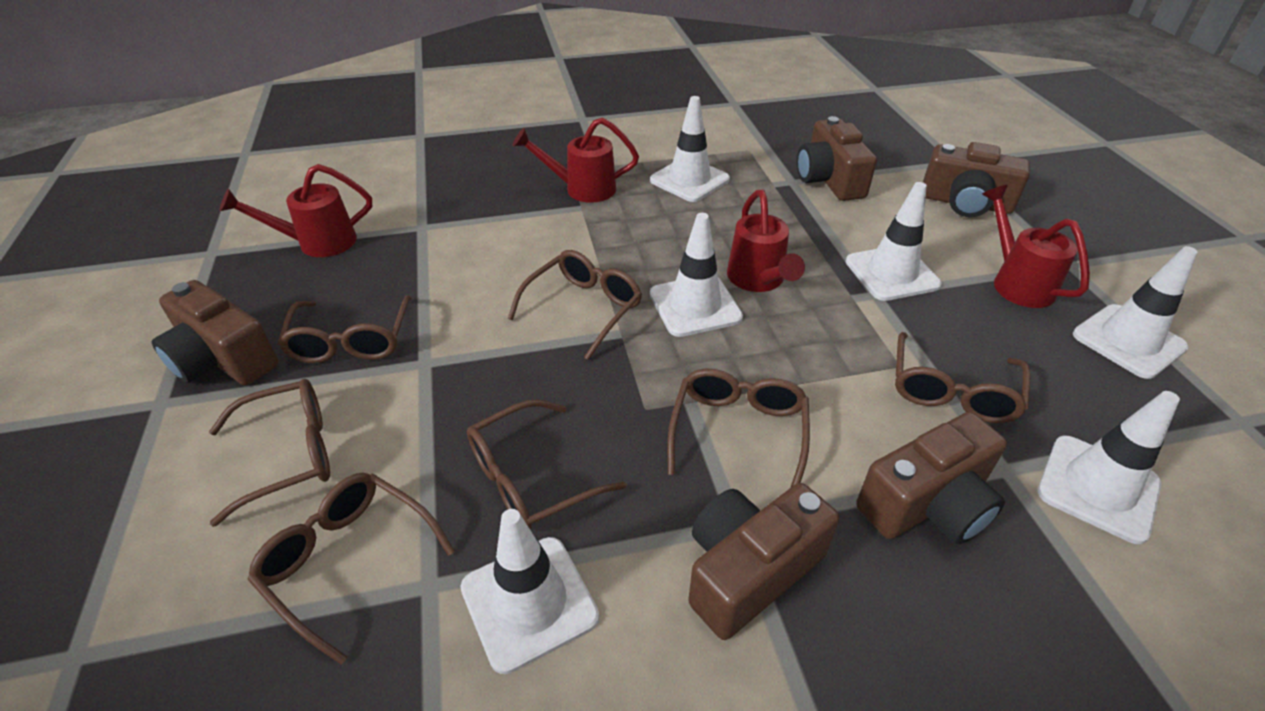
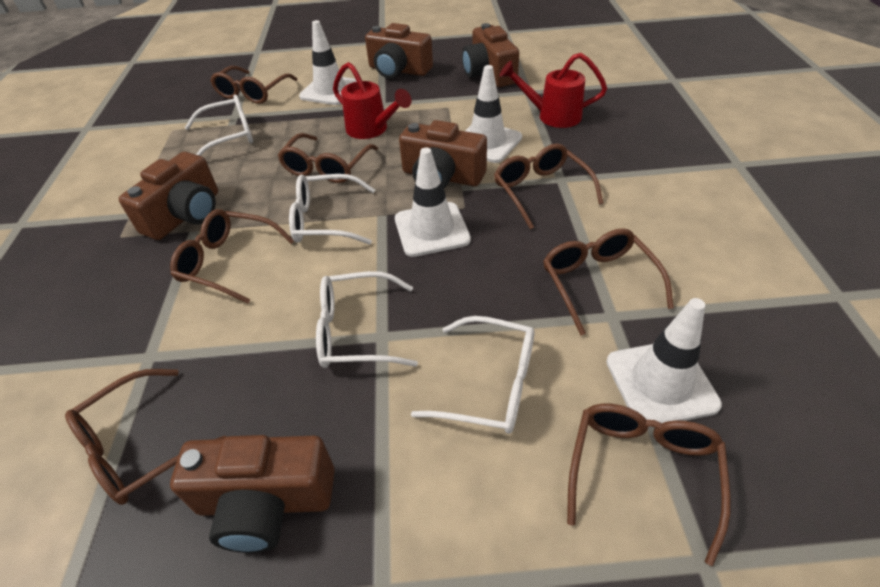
red watering can: [220,164,372,257] [512,117,639,203] [727,190,805,292] [982,185,1090,308] = 4 -> [333,62,412,139] [499,53,607,128] = 2
white glasses: none = 0 -> [185,95,253,156] [289,174,375,245] [316,271,418,368] [411,316,535,434] = 4
white traffic cone: [460,509,599,674] [650,96,730,202] [650,213,743,337] [846,182,942,301] [1038,391,1180,544] [1073,246,1197,379] = 6 -> [299,20,357,105] [395,148,471,257] [465,65,522,163] [606,298,722,428] = 4

